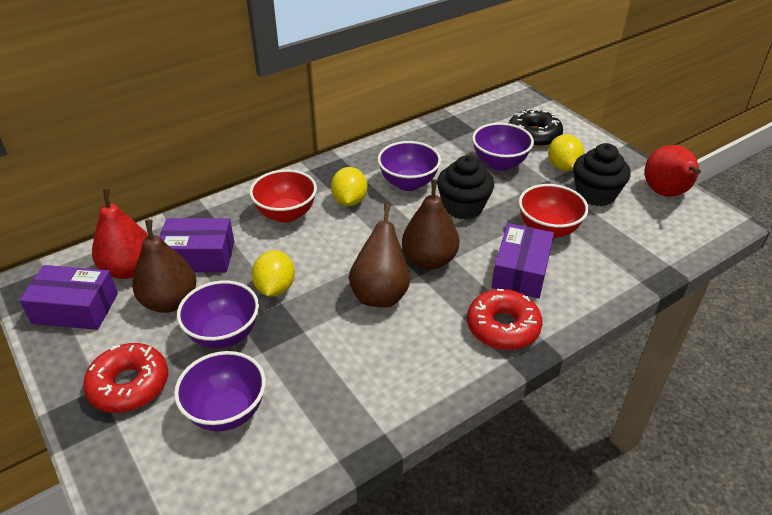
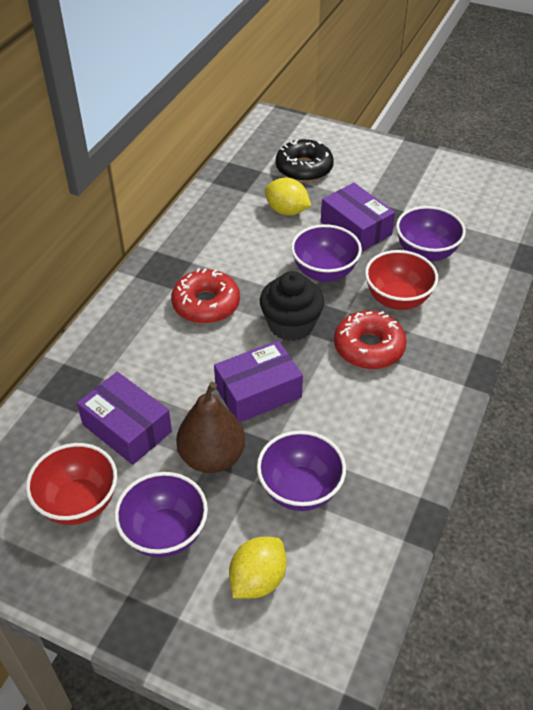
black cupcake: [437,155,494,220] [573,143,631,206] = 2 -> [260,271,324,341] = 1
brown pear: [132,219,196,313] [349,204,410,307] [402,179,459,269] = 3 -> [176,382,245,473] = 1
red pear: [92,188,148,279] [645,145,701,197] = 2 -> none = 0
yellow lemon: [252,250,295,297] [331,167,367,206] [548,134,584,171] = 3 -> [229,537,287,598] [265,178,311,216] = 2

